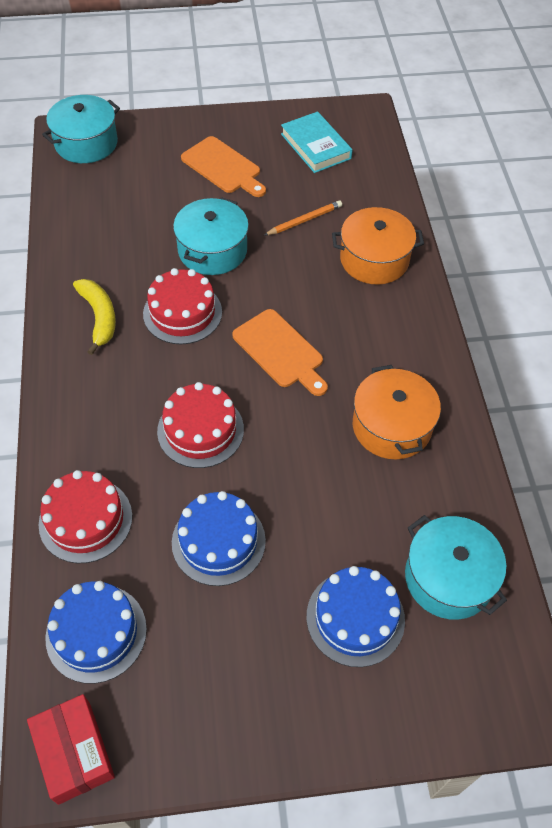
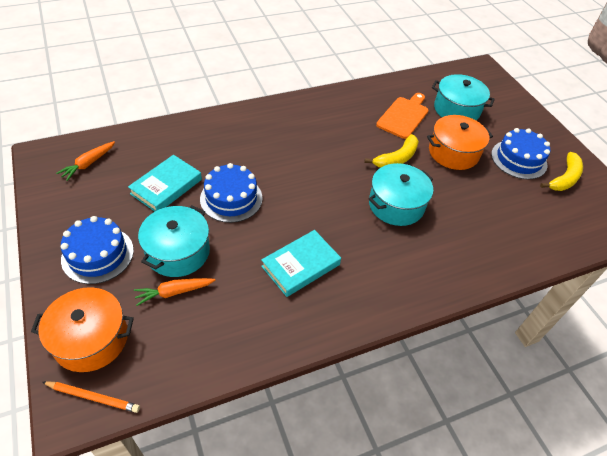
orange carrot: none = 0 -> [56,141,115,181] [134,278,215,306] = 2
orange cutting board: [181,136,266,197] [232,309,328,396] = 2 -> [376,93,428,139] = 1
red box: [27,694,115,805] = 1 -> none = 0
red cake: [39,470,132,563] [143,268,222,344] [157,382,244,468] = 3 -> none = 0
turquoise book: [281,111,353,173] = 1 -> [128,155,202,212] [261,230,341,297] = 2
yellow banana: [73,279,116,355] = 1 -> [364,134,419,167] [540,152,583,191] = 2

